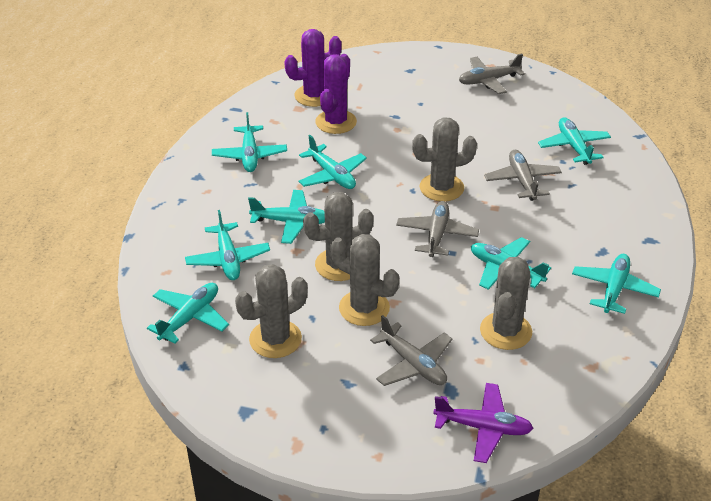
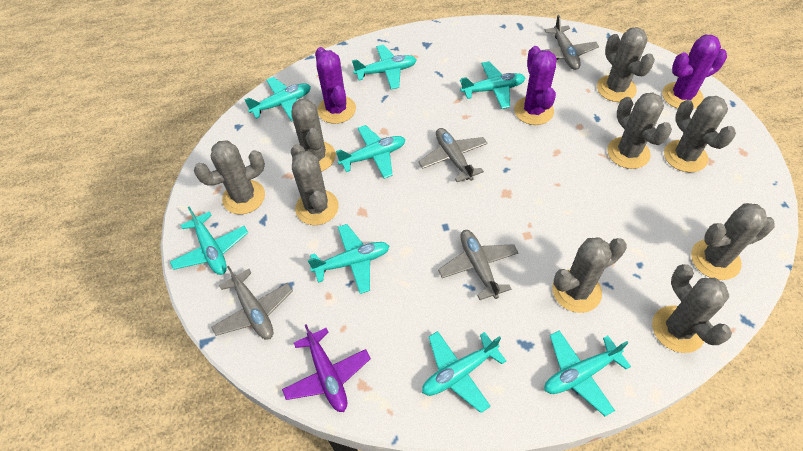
grey cactus: [235,264,308,358] [303,192,374,281] [331,234,399,326] [412,117,477,201] [480,257,532,350] = 5 -> [194,140,265,214] [291,99,336,171] [291,144,339,225] [552,237,627,313] [597,27,655,102] [607,93,672,169] [652,264,732,353] [664,96,736,173] [691,203,775,280] = 9
purple cactus: [284,29,342,107] [315,54,357,134] = 2 -> [315,47,356,124] [514,46,556,125] [662,35,727,109] = 3

